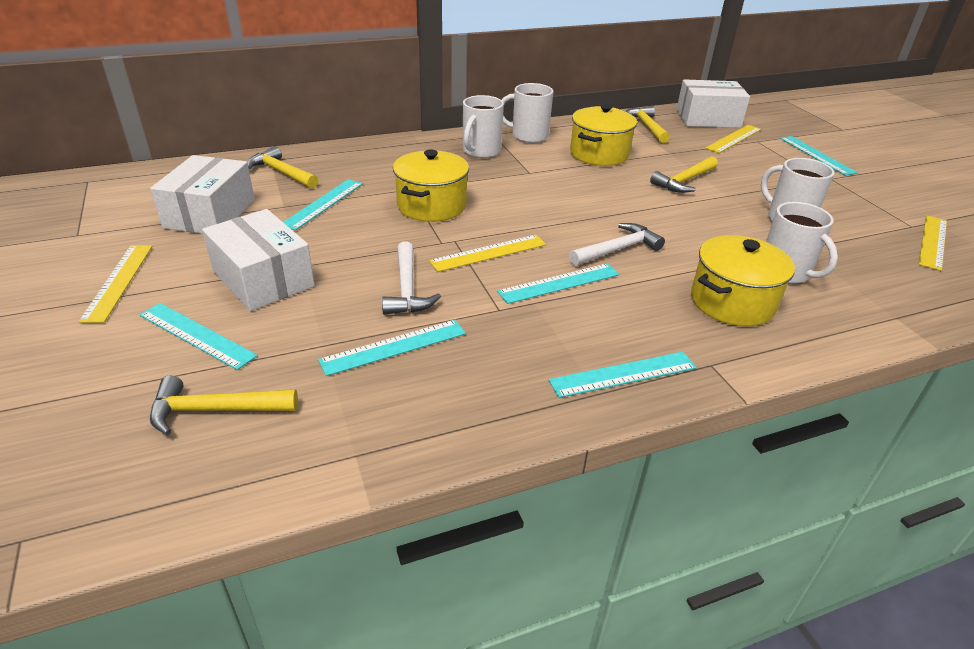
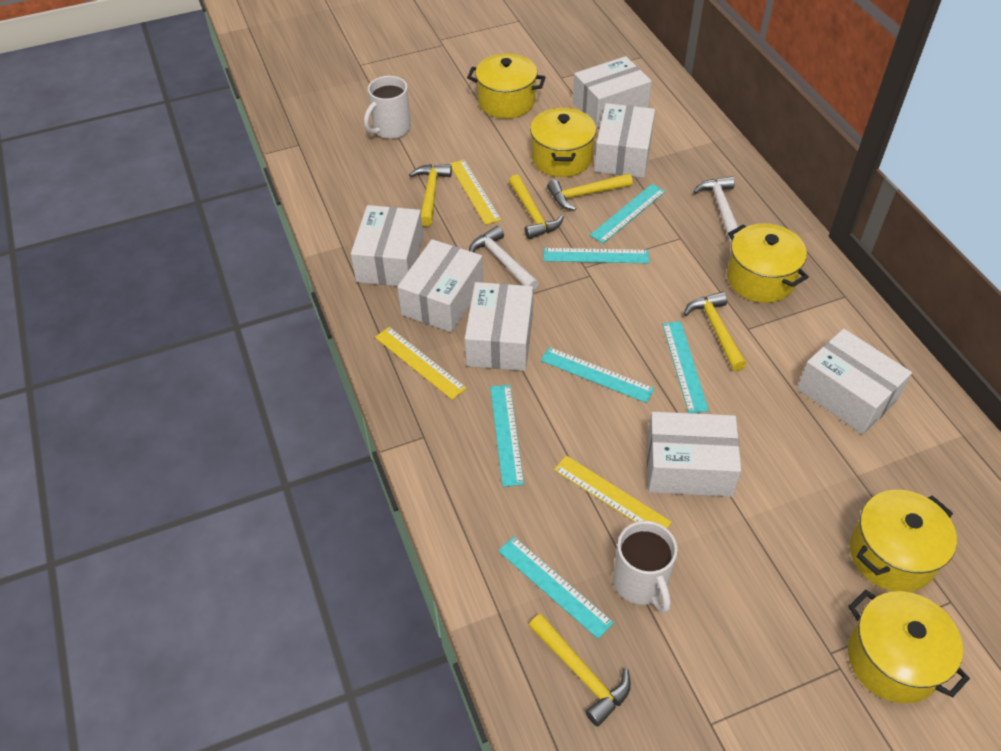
white box: [150,155,255,234] [202,209,315,311] [676,79,750,128] = 3 -> [351,205,424,286] [397,239,483,332] [465,282,533,371] [573,56,652,128] [594,103,655,178] [647,412,741,497] [797,329,912,434] = 7
white mug: [463,95,504,158] [502,83,553,143] [761,158,835,222] [766,202,838,284] = 4 -> [364,76,411,139] [613,521,678,613] = 2
yellow hammer: [150,376,298,435] [247,146,318,188] [625,106,670,143] [650,156,718,193] = 4 -> [409,164,452,226] [509,174,564,239] [529,614,631,727] [547,173,633,211] [684,292,747,371] = 5
yellow pot: [393,150,469,222] [570,104,637,166] [691,235,795,326] = 3 -> [467,54,546,119] [530,108,596,177] [727,223,809,303] [848,590,970,703] [850,490,957,592] = 5
yellow ruler: [79,245,153,323] [429,235,546,272] [705,125,761,153] [919,216,947,271] = 4 -> [375,327,467,400] [449,160,501,225] [554,455,672,528] = 3

